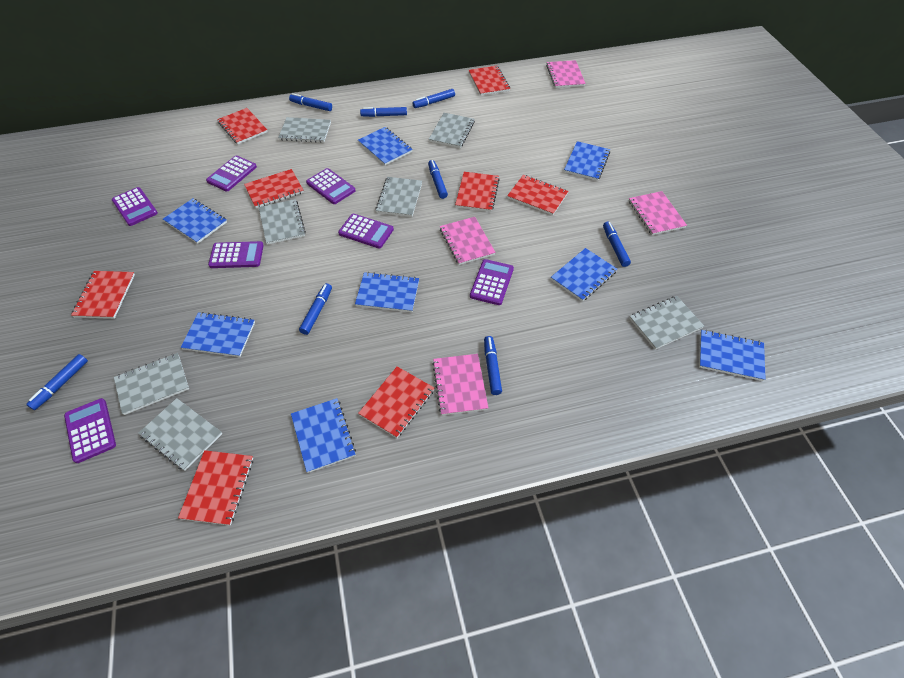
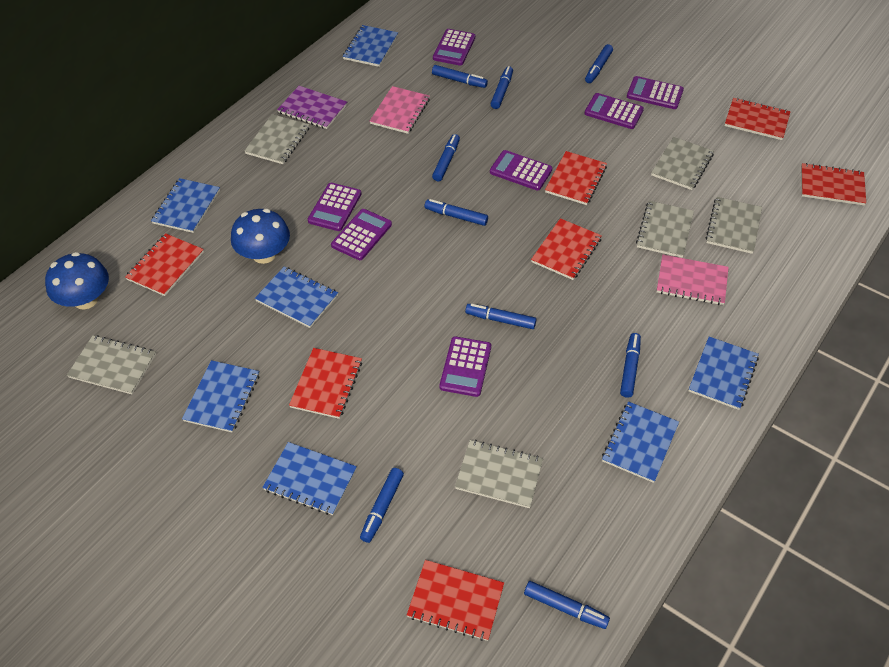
blue marker: [26,354,88,410] [289,93,332,111] [299,283,332,335] [360,107,407,117] [412,89,455,108] [428,160,448,199] [484,336,502,395] [603,222,631,267] = 8 -> [360,468,404,543] [424,199,488,226] [432,65,488,88] [432,134,460,181] [465,304,536,329] [491,66,513,109] [524,581,610,629] [585,44,613,83] [620,333,641,398] = 9
blue mushroom: none = 0 -> [45,252,109,309] [231,209,290,264] = 2
blue notebook: [163,198,227,244] [181,312,255,357] [291,398,356,473] [355,272,419,312] [358,127,413,165] [551,248,617,302] [564,141,610,181] [699,330,766,381] = 8 -> [151,178,220,233] [182,360,260,433] [255,267,338,328] [262,442,357,515] [343,25,398,67] [602,401,679,483] [689,337,759,410] = 7
grey notebook: [114,353,189,415] [138,398,222,471] [259,199,306,245] [278,117,331,143] [375,177,422,217] [429,113,475,148] [629,296,704,350] = 7 -> [67,335,156,394] [245,114,310,164] [455,440,543,508] [636,201,694,258] [651,137,714,190] [706,197,762,254] = 6
pink notebook: [432,354,488,415] [440,217,496,265] [546,60,586,88] [629,191,687,235] = 4 -> [370,86,430,134] [657,255,729,305] = 2
purple notebook: none = 0 -> [277,86,347,129] = 1
red notebook: [71,271,135,319] [178,450,253,526] [217,108,268,144] [244,169,304,208] [358,367,434,438] [455,172,500,212] [469,66,510,96] [507,175,568,215] = 8 -> [125,233,204,296] [289,348,362,419] [407,560,504,641] [531,218,602,280] [545,151,607,205] [725,98,791,140] [801,163,866,205] = 7

